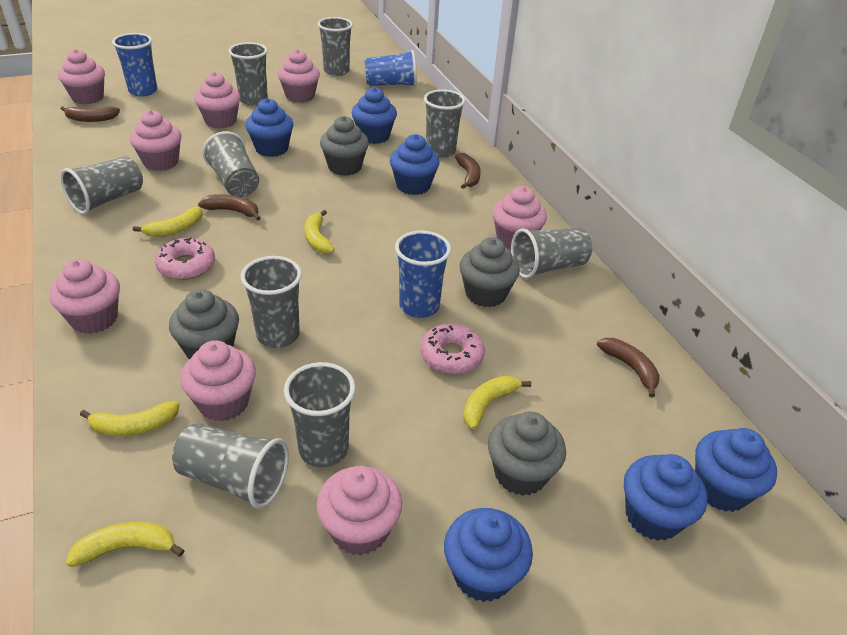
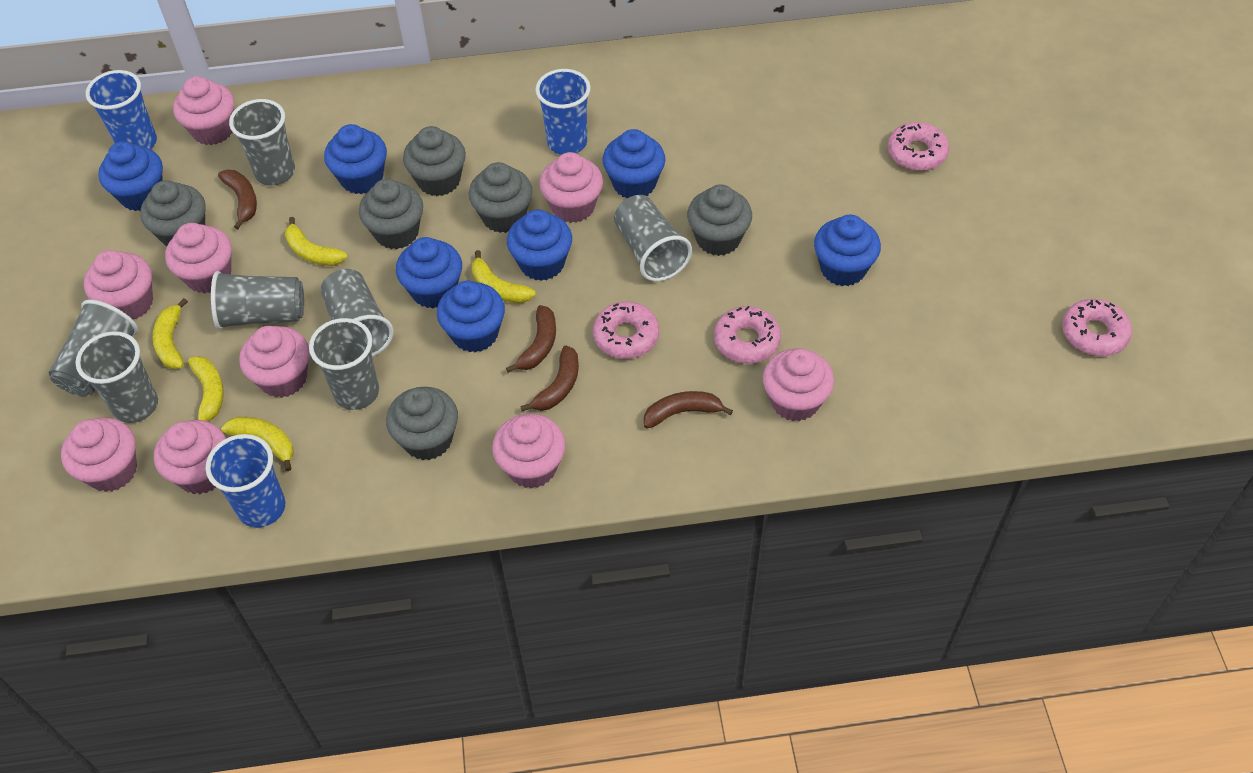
blue cupcake: [245,98,294,157] [351,87,397,144] [390,134,440,195] [444,508,533,602] [624,454,707,541] [695,428,777,512] = 6 -> [98,141,163,211] [324,124,387,194] [396,237,462,309] [437,281,505,353] [507,210,572,281] [602,129,665,198] [814,215,881,286] = 7
grey cup: [60,156,143,214] [172,423,289,509] [202,131,259,197] [228,42,268,106] [241,256,302,348] [284,362,355,467] [318,17,353,76] [424,89,465,158] [511,228,592,279] = 9 -> [49,300,138,397] [75,331,158,423] [211,271,304,330] [229,99,295,186] [309,318,379,410] [321,269,394,357] [614,195,692,282] = 7
grey cupcake: [169,289,239,359] [320,116,369,176] [460,237,520,307] [488,411,566,496] = 4 -> [140,180,206,246] [359,179,423,249] [386,387,458,460] [403,126,466,196] [469,162,533,233] [687,185,752,256] = 6
pink cupcake: [49,259,120,334] [58,49,105,104] [130,110,182,171] [180,340,256,422] [194,72,240,129] [277,49,320,103] [316,466,402,555] [492,186,547,249] = 8 -> [61,418,137,492] [84,250,153,320] [154,420,226,494] [165,223,232,294] [173,76,234,145] [239,326,309,398] [492,414,565,489] [539,152,603,223] [763,349,834,422] = 9
pink donut: [155,237,215,280] [420,324,485,374] = 2 -> [593,302,659,359] [714,306,781,364] [888,122,949,171] [1062,299,1132,356] = 4

